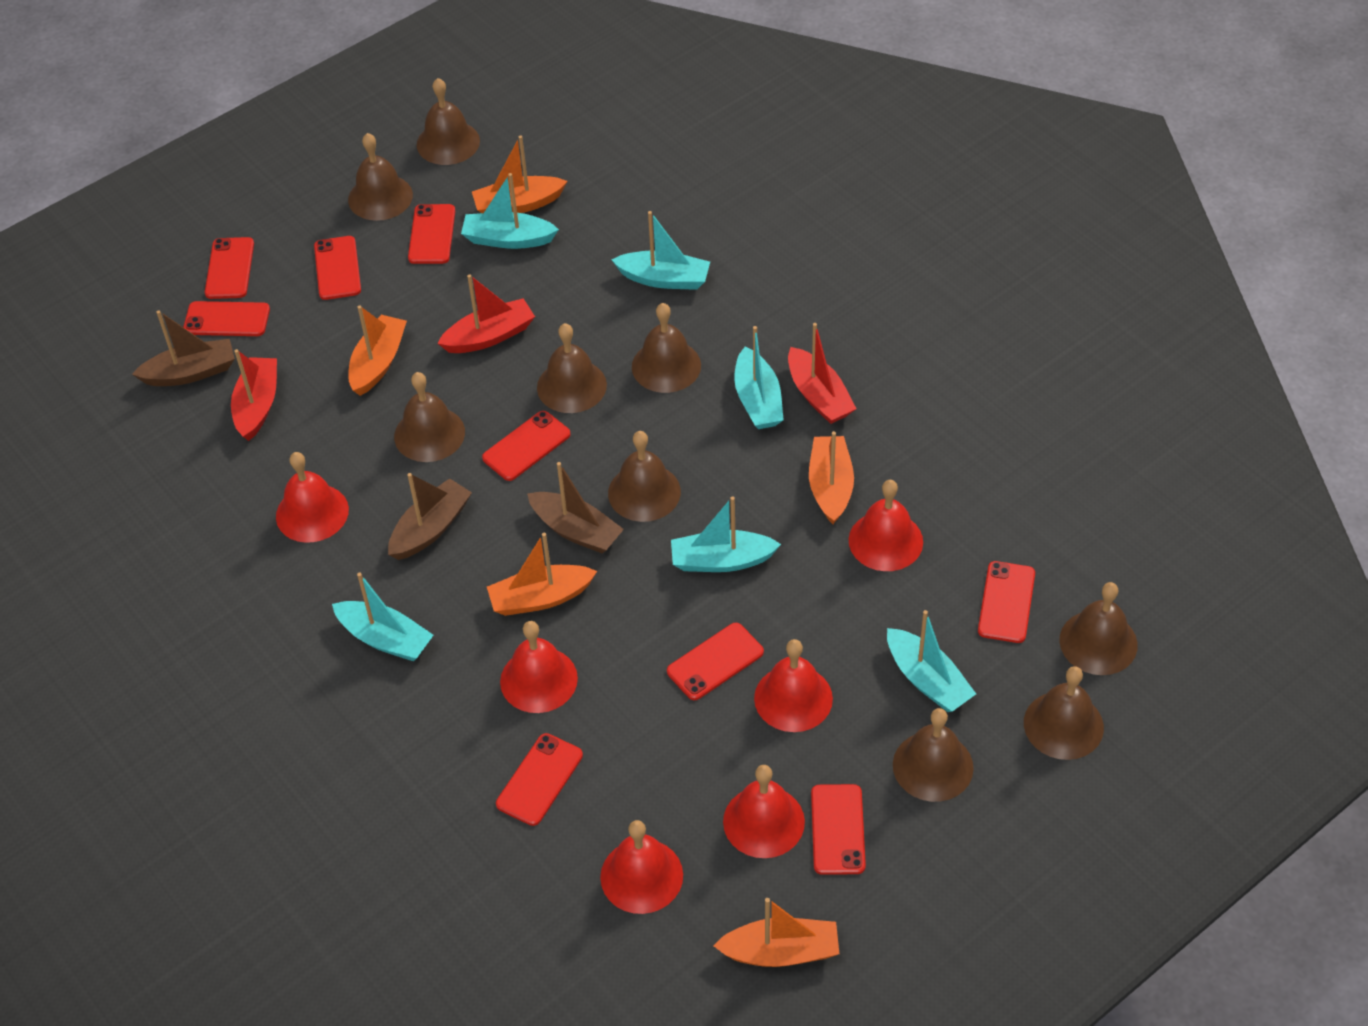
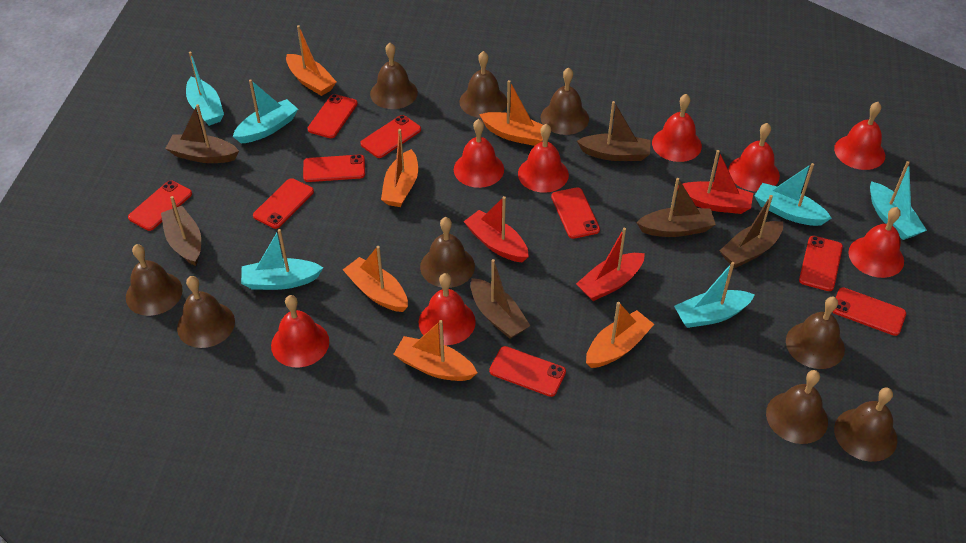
brown boat: [132,310,235,386] [388,473,472,560] [527,462,624,553] = 3 -> [161,196,201,266] [165,104,239,163] [471,259,530,339] [577,101,651,161] [636,178,716,237] [720,195,783,268] = 6
orange boat: [348,305,407,396] [472,136,567,213] [487,533,597,616] [713,898,840,967] [809,431,854,524] = 5 -> [286,25,336,96] [343,246,408,312] [381,129,418,207] [394,320,477,381] [479,80,543,146] [586,302,654,368] = 6
red bell: [276,452,349,543] [500,621,578,713] [600,820,683,914] [723,765,805,858] [754,639,833,732] [849,480,923,571] = 6 -> [271,295,329,367] [419,273,476,345] [454,119,504,188] [518,124,569,193] [652,94,702,162] [728,123,780,192] [834,102,885,170] [848,207,904,278] = 8

